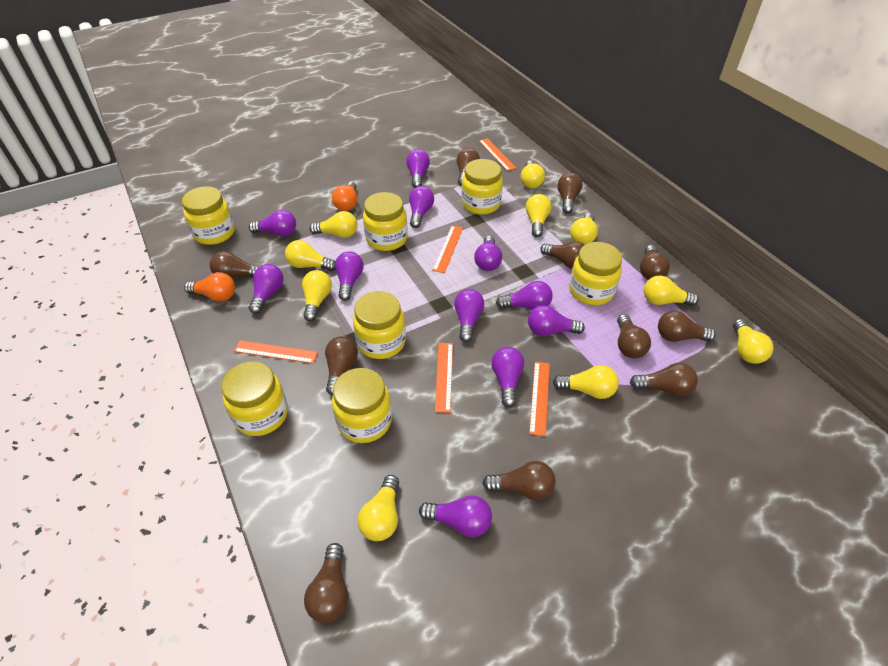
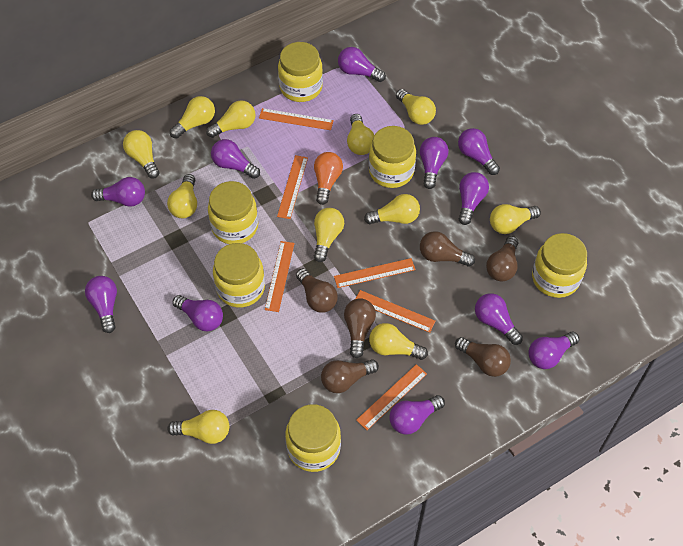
brown light bulb: [210,251,260,278] [304,543,349,623] [325,336,358,395] [457,148,480,186] [482,461,556,500] [540,242,585,269] [557,173,583,214] [617,314,651,358] [630,363,698,397] [640,245,670,280] [658,311,716,342] = 11 -> [296,268,338,313] [321,359,379,393] [344,298,376,358] [420,231,475,267] [455,337,511,377] [486,236,518,282] = 6
orange light bulb: [184,272,235,302] [332,181,357,211] = 2 -> [314,152,343,205] = 1
orange ruler: [234,340,318,363] [432,226,463,273] [435,343,453,413] [479,138,516,171] [529,362,550,436] = 5 -> [259,108,334,130] [265,241,295,312] [277,155,308,219] [334,258,416,288] [356,290,436,333] [356,364,427,430] = 6
yellow jar: [182,186,235,245] [221,362,288,436] [332,368,392,443] [353,291,406,359] [363,192,408,251] [462,159,503,215] [569,242,622,305] = 7 -> [208,181,258,244] [213,243,265,308] [278,42,323,102] [285,404,341,472] [368,126,416,188] [532,233,587,298] = 6
yellow light bulb: [285,240,336,271] [302,270,332,321] [309,211,357,238] [358,475,399,541] [521,160,545,188] [526,194,551,237] [553,365,619,399] [570,213,598,245] [644,276,699,306] [733,319,773,364] = 10 -> [123,130,159,179] [167,174,197,218] [167,410,229,444] [170,96,215,139] [206,100,256,138] [314,208,344,262] [347,114,374,155] [364,194,420,225] [369,323,428,360] [396,89,436,125] [490,204,541,234] = 11

